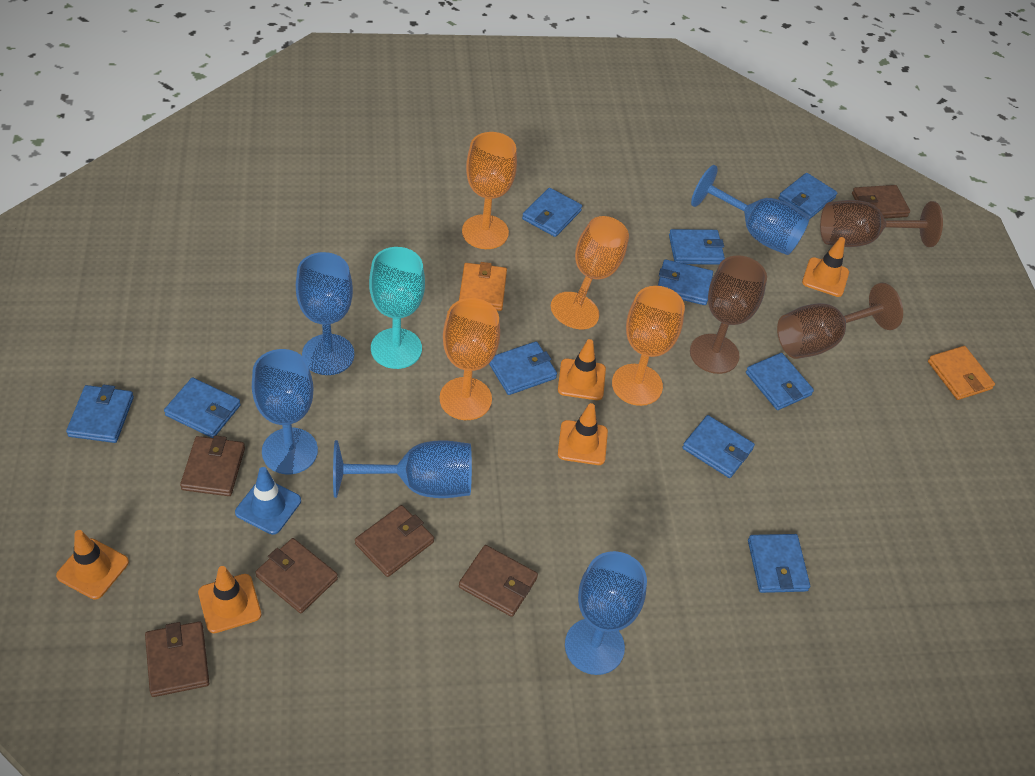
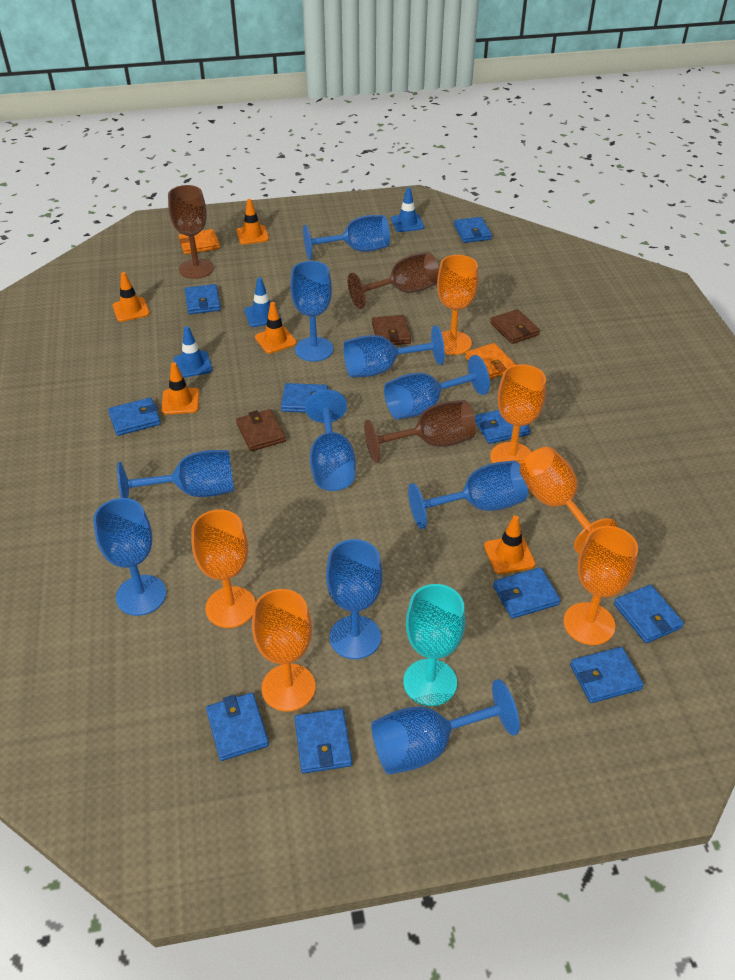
blue goblet: [252,349,318,474] [296,252,354,375] [333,440,472,498] [565,551,647,675] [691,165,810,255] = 5 -> [93,498,166,616] [117,450,234,498] [290,261,333,362] [303,215,390,260] [305,389,356,491] [326,539,383,659] [343,325,445,377] [371,679,520,775] [384,355,490,419] [408,461,528,529] = 10
blue traffic cone: [235,467,301,535] = 1 -> [174,326,212,378] [244,278,282,327] [391,187,424,232] = 3
brown wallet: [145,621,209,697] [180,435,245,496] [255,538,338,613] [355,505,434,577] [459,545,538,617] [852,185,910,219] = 6 -> [236,409,286,451] [372,315,411,345] [490,309,540,344] = 3
orange goblet: [439,298,500,420] [462,132,517,249] [551,216,629,329] [612,286,685,406] = 4 -> [191,510,256,628] [252,589,316,711] [437,255,478,355] [490,364,546,465] [521,447,617,554] [563,526,638,645] = 6

